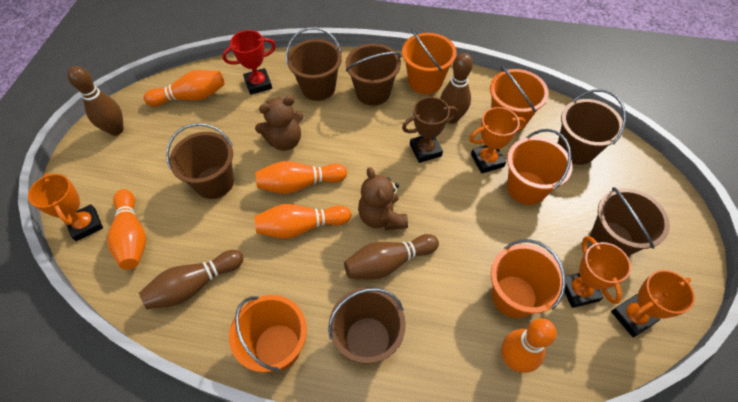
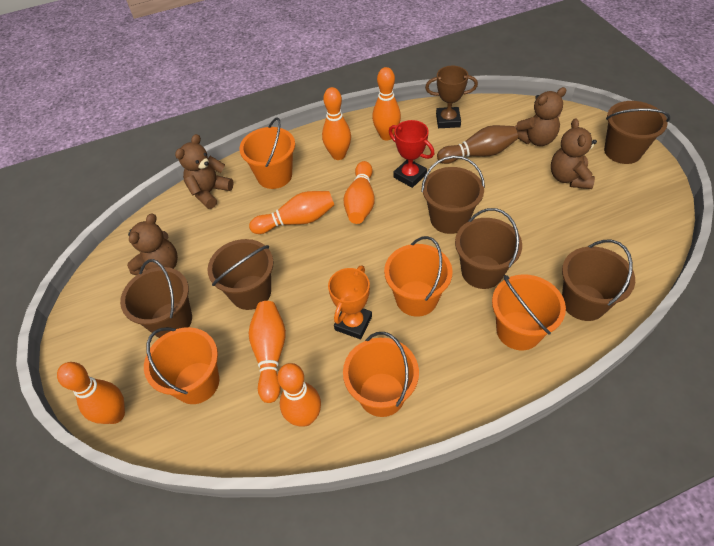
brown bowling pin: [68,66,124,136] [139,250,243,309] [344,234,439,279] [440,53,473,124] = 4 -> [437,125,518,164] = 1
brown teddy bear: [255,96,303,151] [358,167,408,230] = 2 -> [127,213,178,275] [175,134,234,209] [515,87,567,146] [551,118,597,189] = 4
orange bowling pin: [107,189,146,270] [144,70,225,106] [254,204,351,239] [255,161,347,194] [501,318,557,373] = 5 -> [57,362,125,424] [249,191,334,234] [249,301,286,403] [277,363,321,427] [322,87,351,160] [344,161,375,224] [372,67,401,140] = 7
orange trophy: [28,173,103,241] [469,107,526,173] [565,236,631,308] [611,270,695,337] = 4 -> [328,265,372,339] = 1

